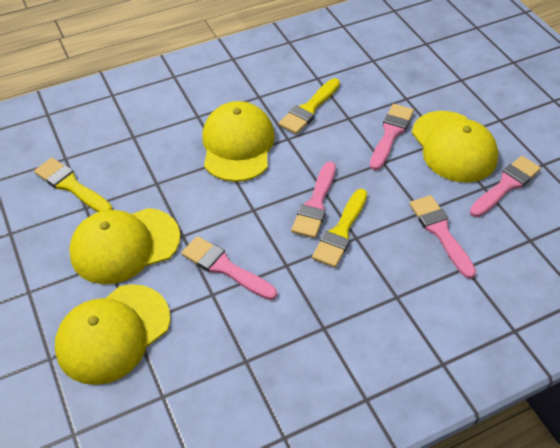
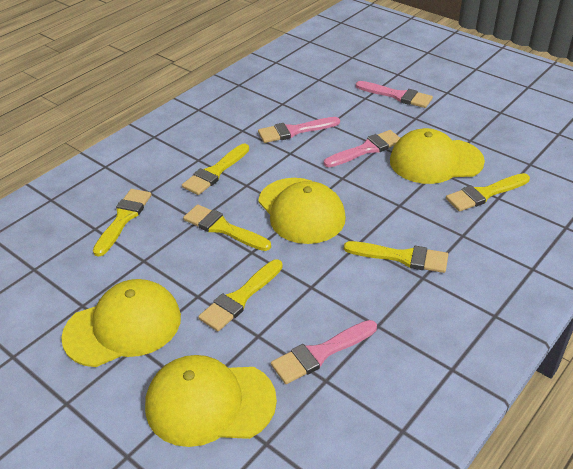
pink brush: [181,236,277,300] [291,161,336,238] [370,104,414,170] [410,195,476,279] [470,156,541,217] = 5 -> [258,117,340,143] [271,320,377,384] [324,130,400,167] [356,81,433,108] = 4
yellow brush: [34,158,113,212] [279,78,340,134] [312,189,367,268] = 3 -> [93,189,152,257] [182,144,249,195] [183,204,271,251] [198,260,283,331] [344,241,448,273] [446,173,530,212] = 6

